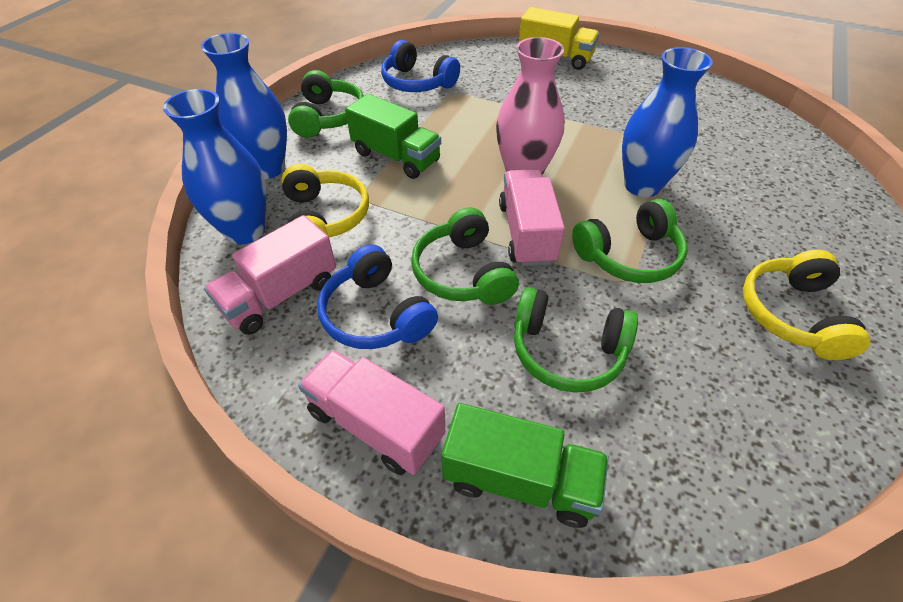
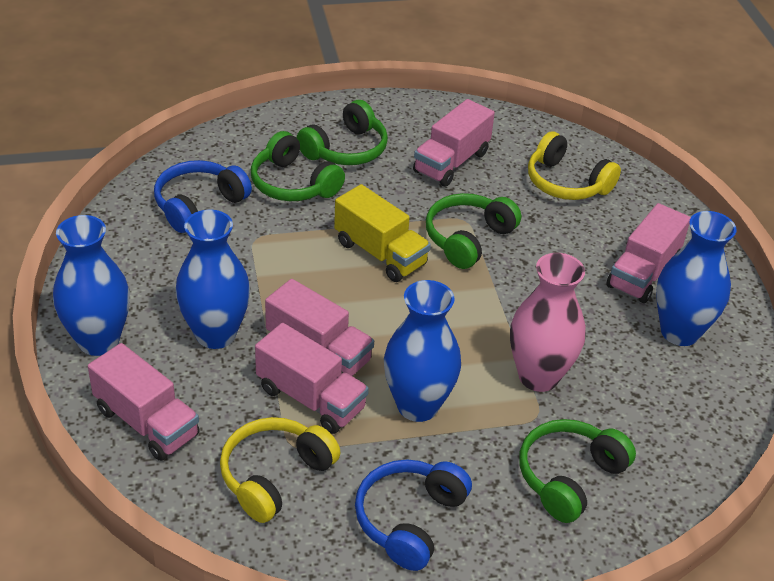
blue vase: [163,89,266,244] [201,33,287,179] [622,47,713,197] = 3 -> [53,215,130,356] [176,210,250,349] [384,280,461,422] [656,211,737,346] = 4
green truck: [345,94,441,179] [442,403,609,528] = 2 -> none = 0
pink truck: [204,215,336,335] [298,349,445,475] [499,169,565,266] = 3 -> [88,343,200,461] [255,323,369,434] [265,279,374,376] [413,99,495,187] [606,203,691,303] = 5

